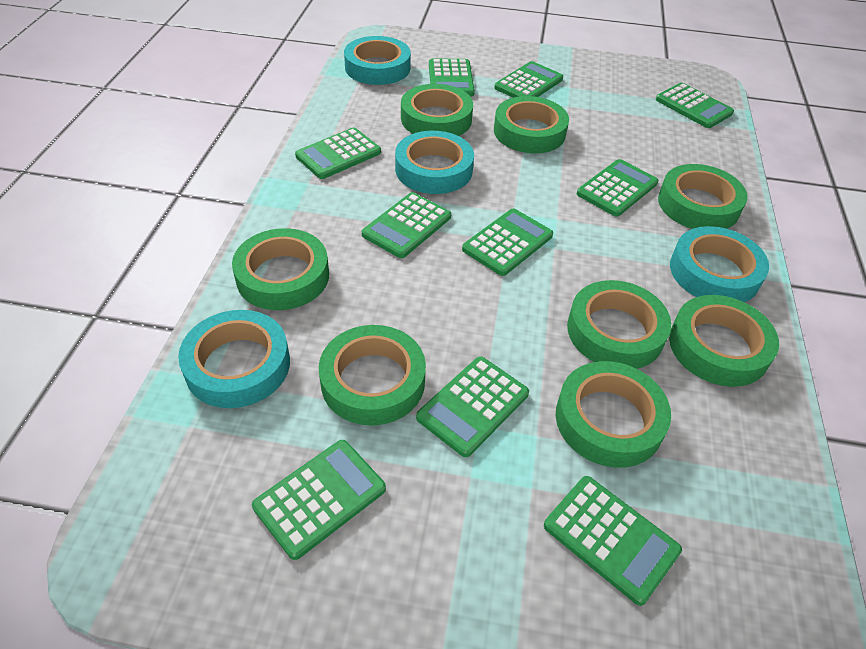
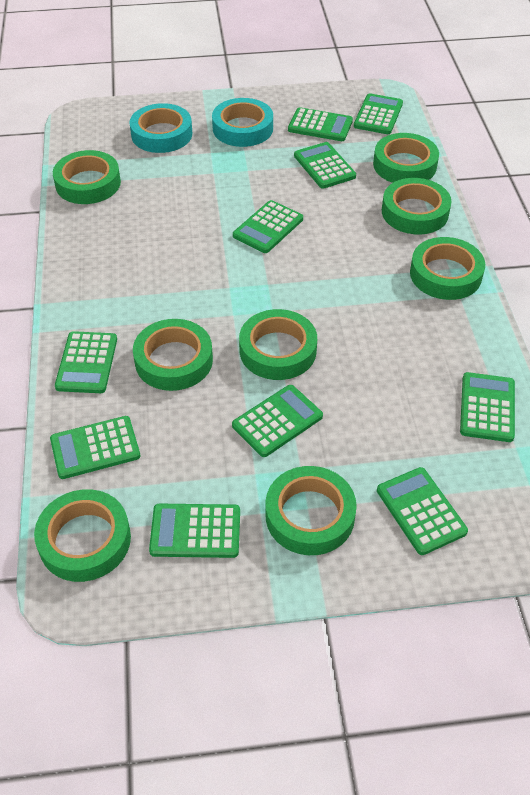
turquoise tape: [178,310,290,408] [344,36,411,85] [395,131,474,194] [670,226,769,302] = 4 -> [129,103,192,153] [212,98,273,147] = 2

